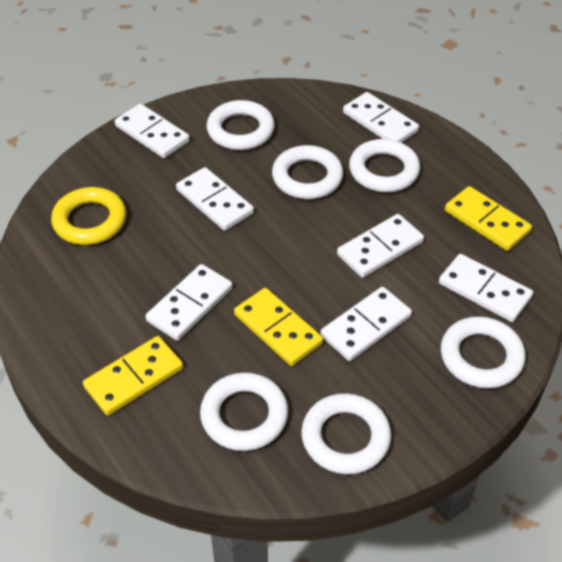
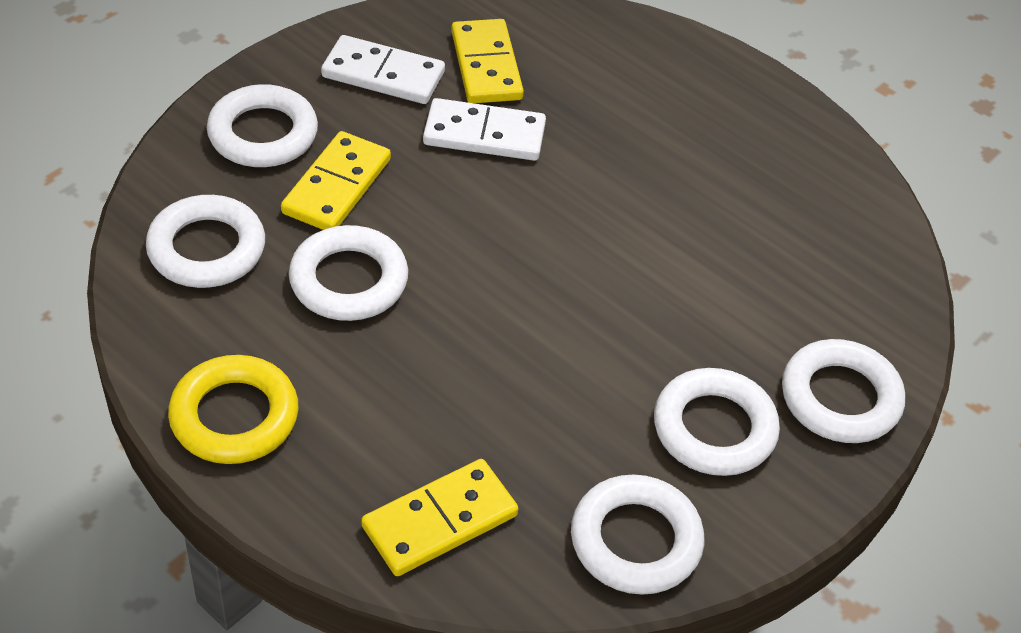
white domino: [115,104,190,158] [145,264,233,341] [176,167,254,231] [320,287,412,361] [337,214,424,278] [343,92,419,143] [439,254,533,322] = 7 -> [321,35,445,104] [423,98,546,161] = 2

